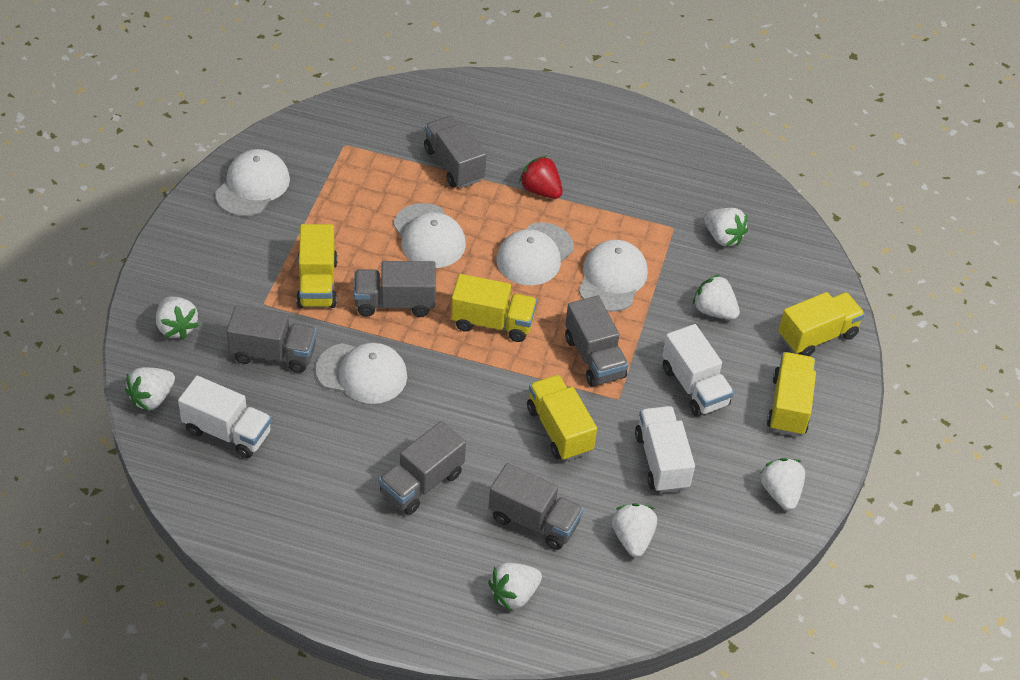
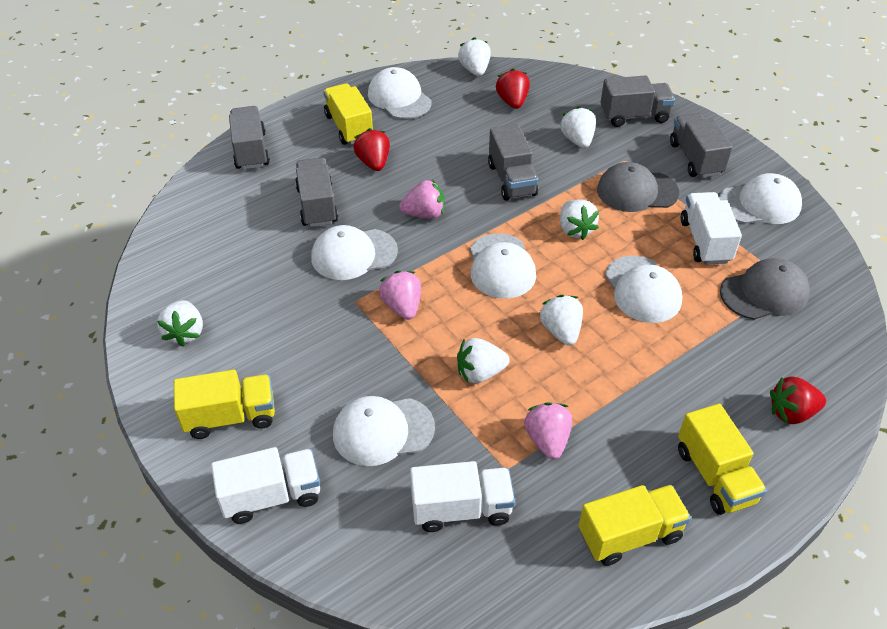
grey cap: none = 0 -> [597,162,679,212] [720,258,810,320] = 2
grey truck: [226,305,317,373] [354,261,436,317] [379,421,466,515] [424,116,486,188] [489,463,584,550] [565,296,629,387] = 6 -> [229,106,270,170] [295,158,338,227] [488,124,538,201] [600,75,675,127] [670,113,733,178] = 5
pink strawberry: none = 0 -> [379,271,421,320] [399,179,444,219] [524,402,572,459] = 3
red strawberry: [519,156,563,199] = 1 -> [353,128,390,171] [496,68,530,109] [770,377,826,424] = 3
white cap: [215,149,290,216] [315,343,407,404] [393,203,466,268] [496,223,574,285] [579,240,648,312] = 5 -> [311,225,398,280] [333,396,435,466] [368,67,432,119] [470,233,536,299] [605,255,682,323] [719,173,802,224] = 6
white strawberry: [125,367,175,411] [156,296,199,339] [488,563,542,611] [612,503,657,557] [693,274,740,320] [704,208,748,246] [760,458,805,510] = 7 -> [157,300,203,347] [457,338,509,384] [458,37,491,76] [540,295,583,346] [560,106,596,148] [560,199,599,240] = 6
yellow truck: [296,224,338,308] [451,274,537,342] [527,375,597,461] [767,352,816,436] [778,292,865,356] = 5 -> [174,370,275,439] [323,83,373,145] [578,485,691,566] [678,404,767,515] = 4

